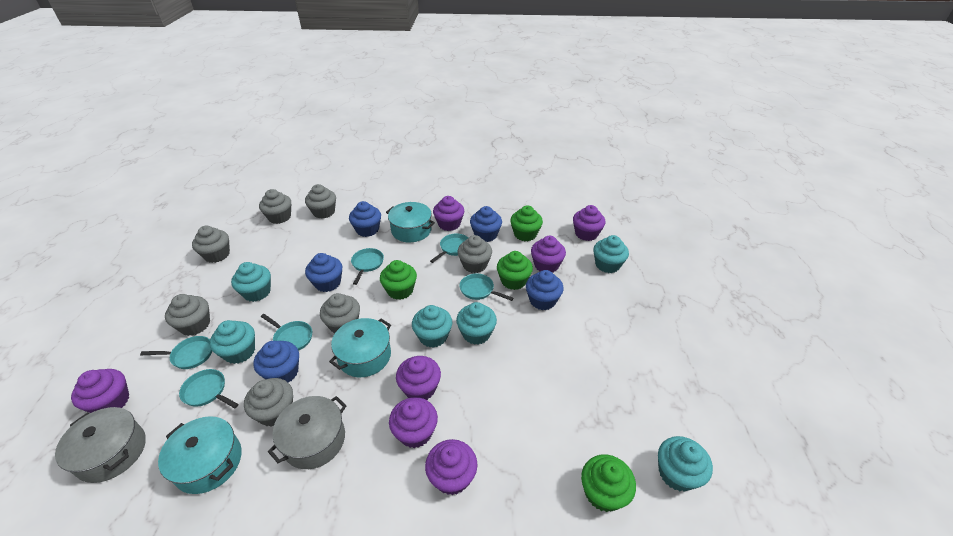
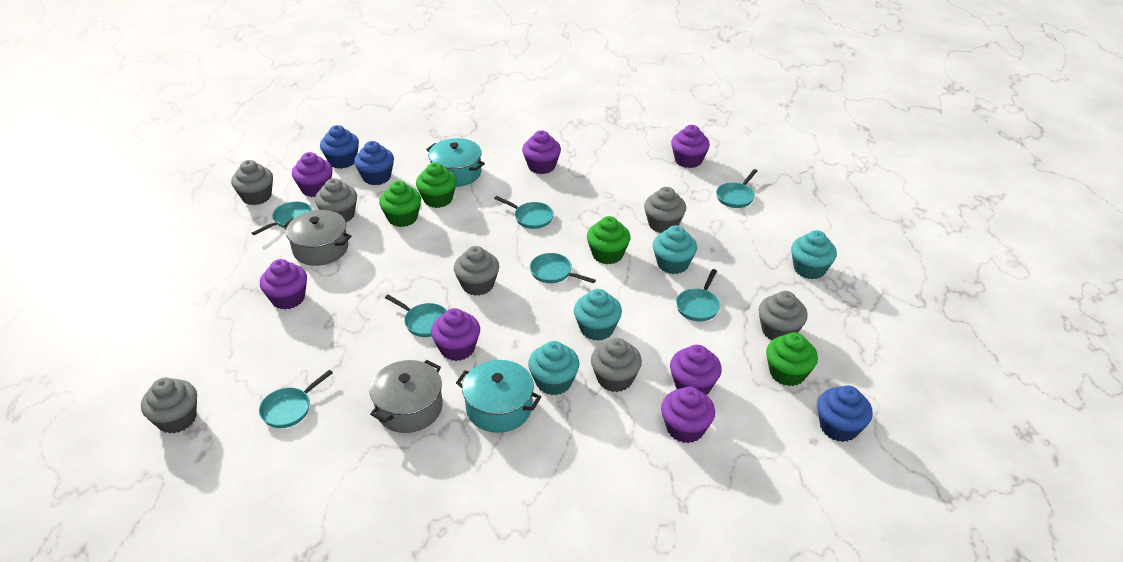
blue cupcake: [253,341,299,383] [305,253,342,292] [349,201,381,237] [470,206,502,242] [526,270,564,310] = 5 -> [320,125,359,169] [354,141,394,185] [817,385,873,442] = 3
turquoise cupcake: [210,320,255,364] [231,262,271,302] [412,305,452,348] [456,302,497,345] [593,235,629,273] [658,436,713,492] = 6 -> [528,341,579,395] [574,289,622,341] [653,225,697,274] [791,230,837,279] = 4
turquoise pan: [140,336,212,369] [179,369,239,408] [261,314,312,351] [351,248,384,285] [430,233,468,263] [459,274,514,301] = 6 -> [252,202,313,235] [259,370,333,428] [385,295,447,337] [494,196,554,229] [530,253,596,283] [676,269,720,321] [716,169,757,208] = 7
turquoise pot: [158,416,242,494] [329,318,391,377] [386,202,435,242] = 3 -> [426,138,485,187] [456,360,541,433] = 2

